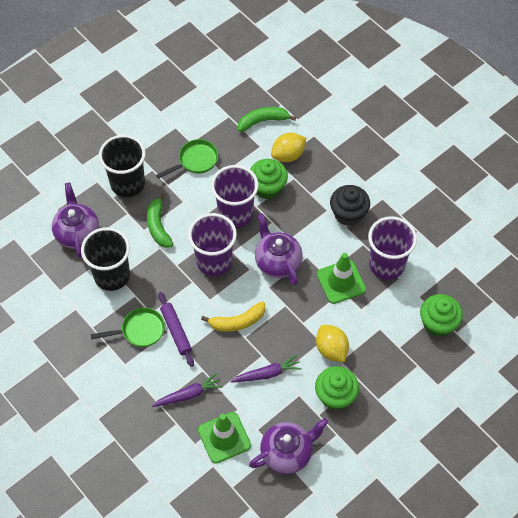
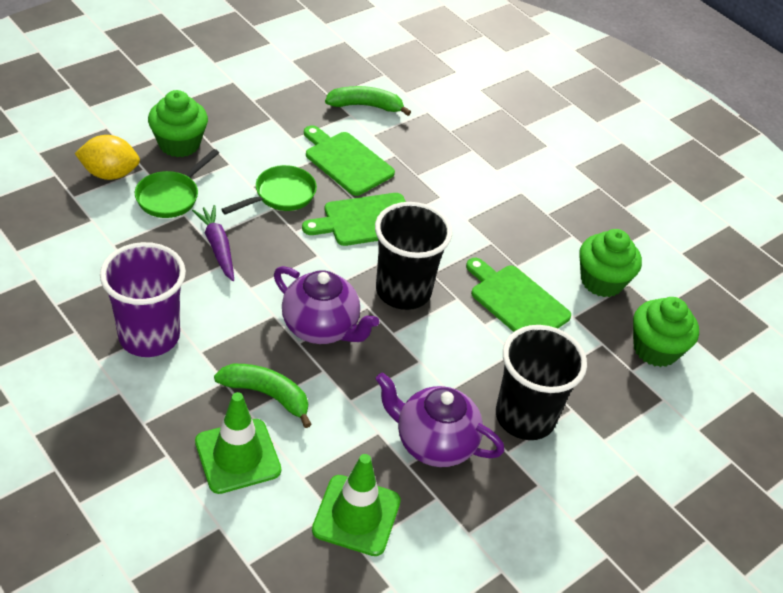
black cupcake: [330,185,370,226] = 1 -> none = 0
green cutting board: none = 0 -> [302,193,406,246] [304,125,395,196] [466,258,571,332] = 3
purple carrot: [152,373,223,407] [230,355,302,383] = 2 -> [192,205,234,281] = 1
purple cup: [188,213,237,276] [211,165,258,228] [368,216,417,280] = 3 -> [100,242,186,357] = 1
purple rolling pin: [158,292,194,367] = 1 -> none = 0
purple teapot: [52,182,99,258] [249,418,328,474] [255,213,303,285] = 3 -> [274,266,379,344] [376,373,505,467] = 2
yellow banana: [201,301,265,332] = 1 -> none = 0
yellow lemon: [271,133,306,162] [316,325,349,362] = 2 -> [75,135,140,180] = 1

